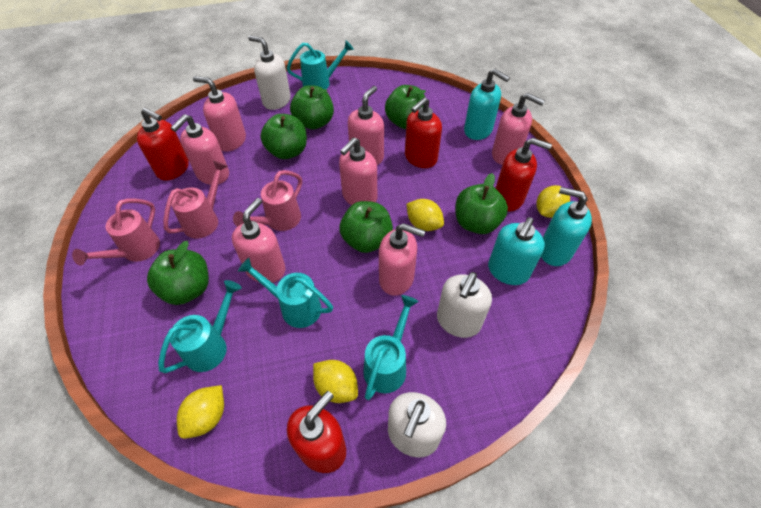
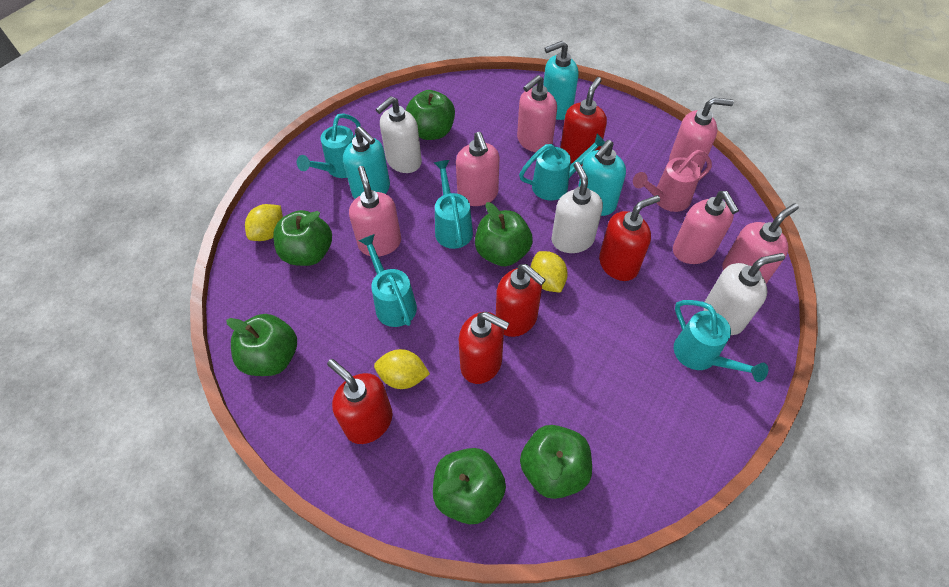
pink soap dispenser: [171,114,229,185] [193,76,246,152] [232,198,285,283] [339,137,377,205] [348,86,384,165] [379,223,425,296] [492,93,545,165] = 7 -> [349,166,401,257] [456,132,499,206] [517,75,557,152] [669,98,734,171] [673,191,739,264] [723,203,799,284] = 6
pink watering can: [72,199,160,266] [163,160,227,238] [233,170,302,231] = 3 -> [633,150,712,212] = 1
red soap dispenser: [137,108,189,181] [287,391,346,473] [405,97,442,168] [496,138,552,212] = 4 -> [327,359,393,444] [459,312,509,384] [496,264,546,337] [560,77,607,166] [599,195,660,281] = 5
turquoise watering can: [158,280,242,373] [238,258,333,328] [287,40,354,89] [363,295,419,400] = 4 -> [297,113,360,178] [358,234,417,327] [434,160,473,249] [519,134,605,200] [674,300,768,382] = 5
yellow lemon: [177,385,224,439] [313,360,358,403] [406,199,444,231] [536,185,570,218] = 4 -> [245,204,283,241] [374,349,430,389] [531,251,568,293] = 3

